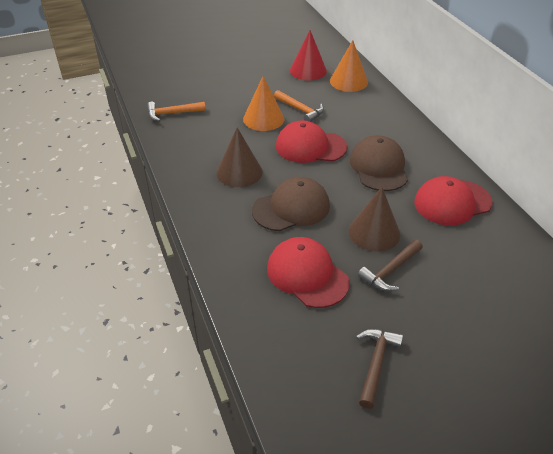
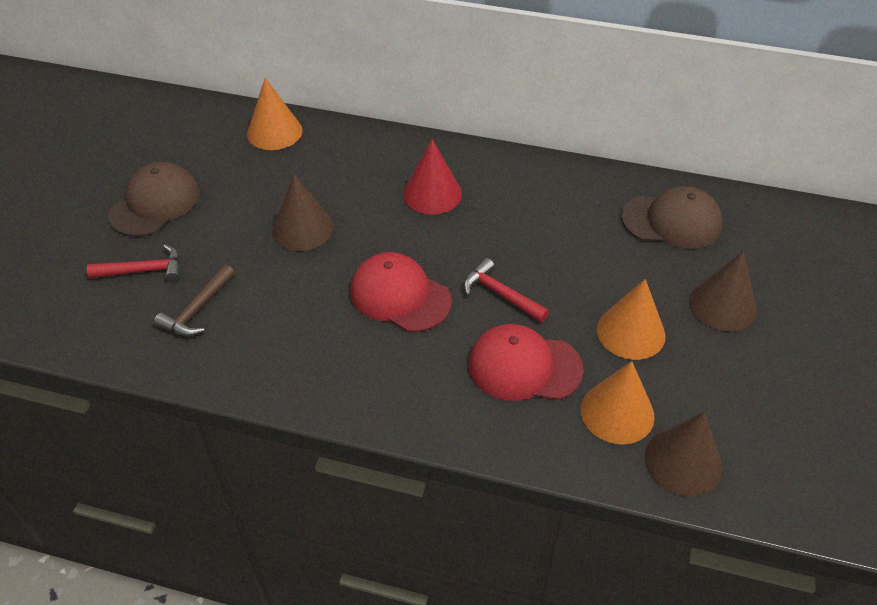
brown cone: [217,128,263,187] [349,187,400,251] = 2 -> [272,174,334,251] [645,412,722,496] [689,252,757,332] = 3
brown hammer: [356,329,403,409] [358,240,423,291] = 2 -> [154,264,235,336] = 1
orange cone: [243,76,284,131] [330,40,368,92] = 2 -> [247,78,302,150] [581,361,655,445] [597,279,665,360] = 3
orange hammer: [147,102,206,122] [274,90,324,122] = 2 -> none = 0
red cap: [267,237,350,308] [276,121,347,163] [414,176,493,226] = 3 -> [350,252,452,332] [469,324,584,401] = 2
red hammer: none = 0 -> [87,244,181,282] [464,258,549,323] = 2

